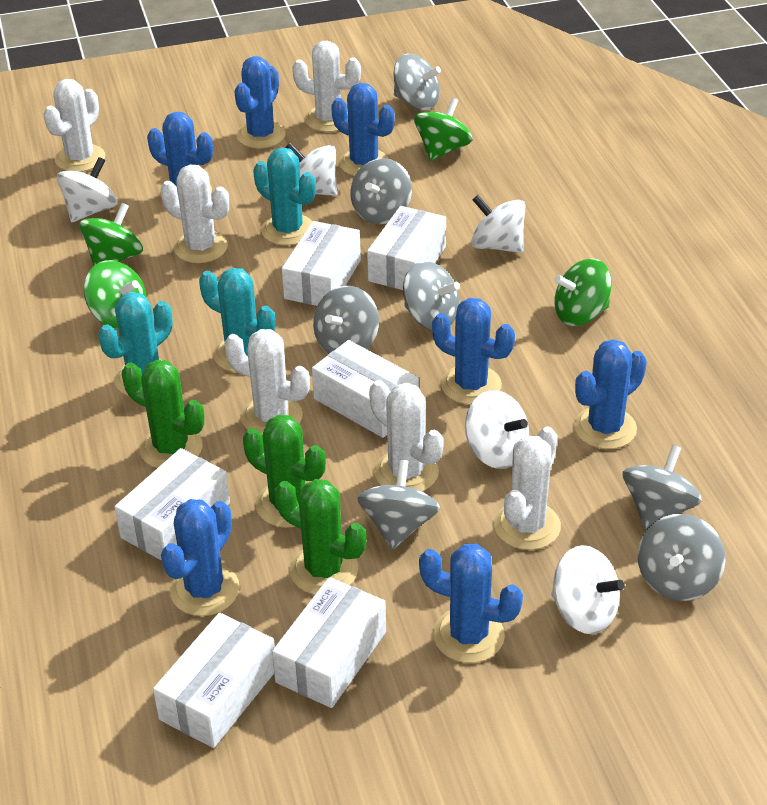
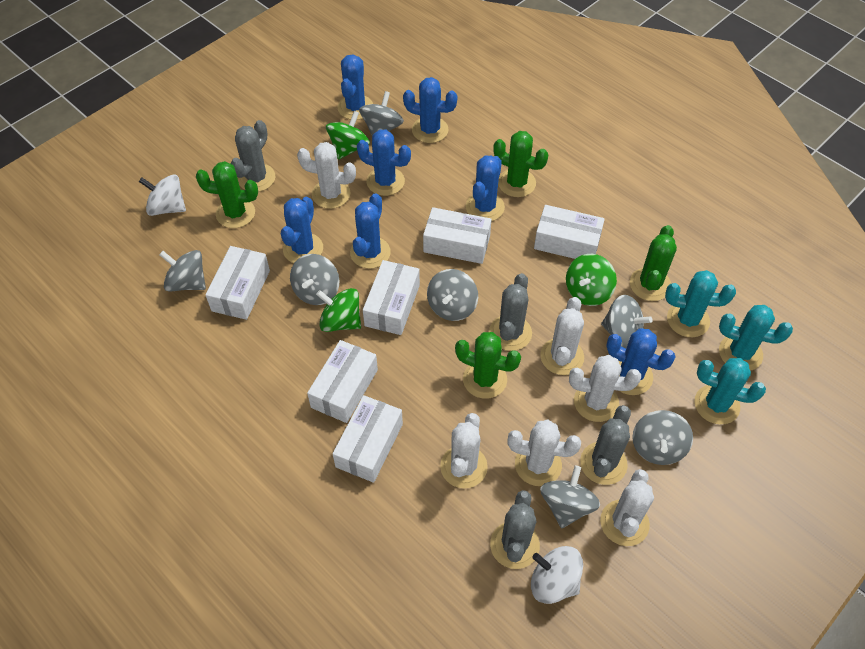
green cactus: [122,360,204,468] [243,414,326,528] [275,479,367,595] = 3 -> [196,161,258,228] [455,332,521,399] [493,131,548,197] [630,225,677,301] = 4
green spinning top: [79,203,143,266] [84,260,147,329] [414,98,473,161] [554,258,612,326] = 4 -> [316,288,361,332] [326,111,370,160] [566,254,617,306] = 3
grey cactus: none = 0 -> [231,120,276,192] [489,273,532,351] [490,490,540,569] [580,405,631,485] = 4
white spinning top: [57,157,118,223] [285,142,337,196] [465,390,529,469] [471,195,525,253] [551,545,625,634] = 5 -> [139,174,186,216] [531,546,583,604] = 2

